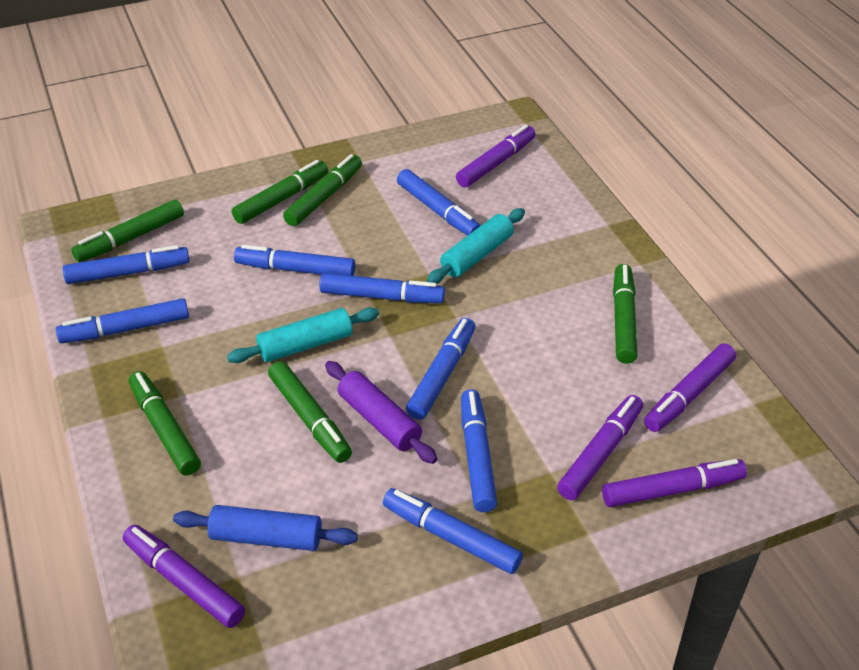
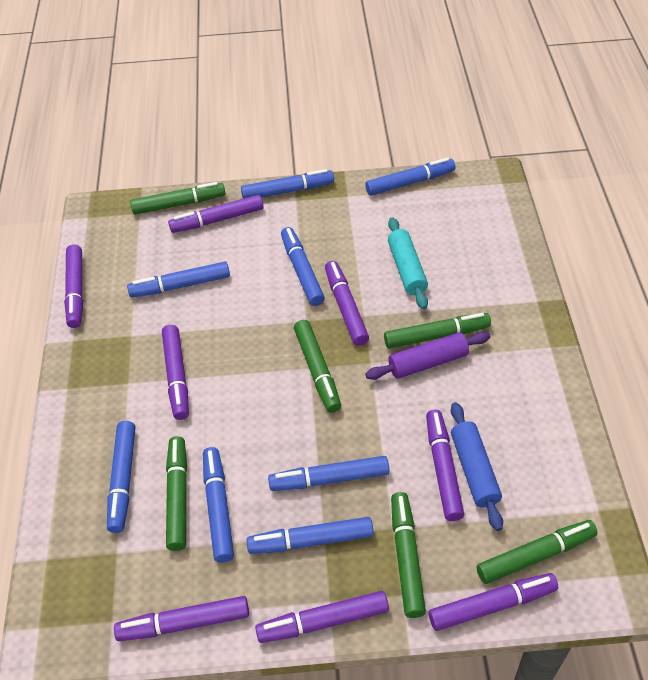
purple marker: [123,525,245,628] [456,125,536,187] [557,395,643,500] [602,459,747,507] [644,344,736,432] = 5 -> [64,245,83,328] [114,596,249,641] [162,325,189,420] [168,195,263,233] [255,591,389,643] [325,261,369,346] [426,410,464,521] [429,573,558,631] = 8
turquoise rolling pin: [227,308,379,363] [427,208,525,284] = 2 -> [388,217,428,309] = 1

